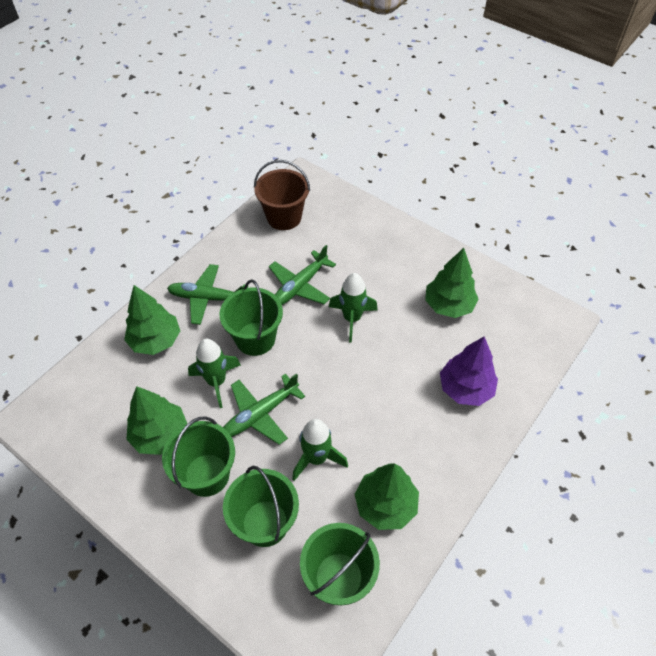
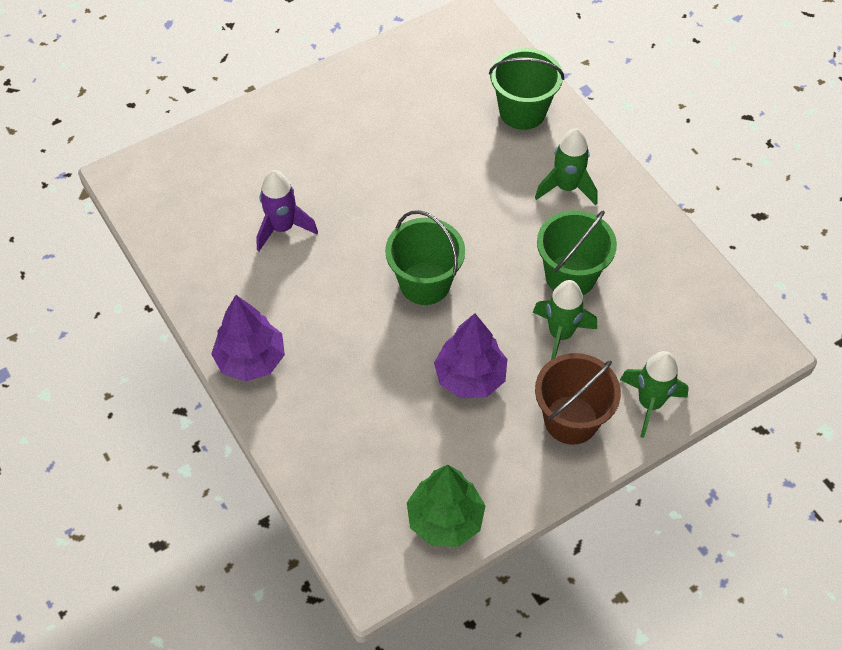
green bucket: [162,416,235,497] [219,280,283,356] [223,466,299,547] [300,523,380,605] = 4 -> [385,210,465,305] [489,48,564,130] [537,210,617,295] = 3
green plane: [167,264,248,325] [223,374,305,445] [269,245,336,305] = 3 -> none = 0
green tree: [124,285,180,355] [126,386,187,455] [355,463,419,530] [425,248,479,318] = 4 -> [407,465,486,547] = 1
purple rocket: none = 0 -> [256,170,318,251] = 1
purple tree: [440,336,498,406] = 1 -> [211,295,285,382] [434,313,507,398] = 2

